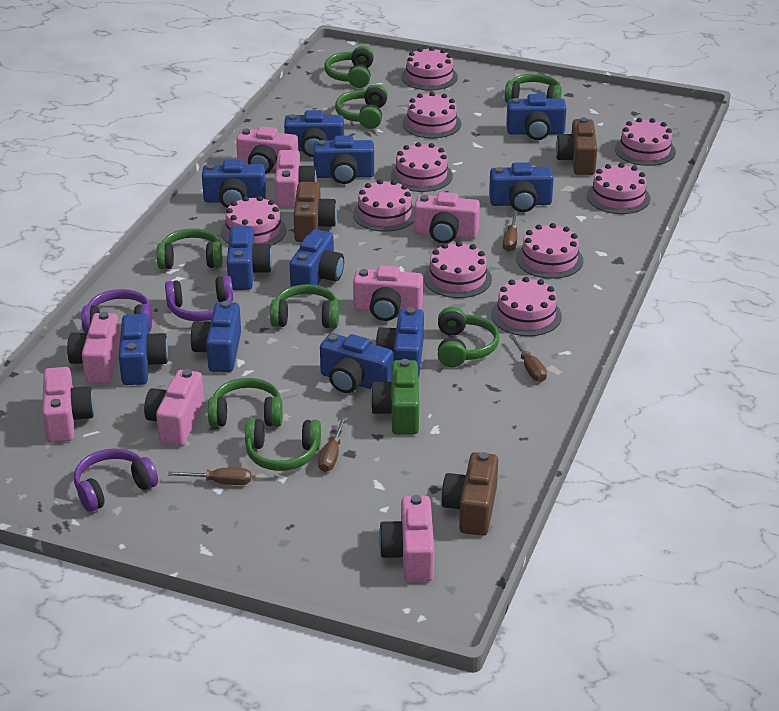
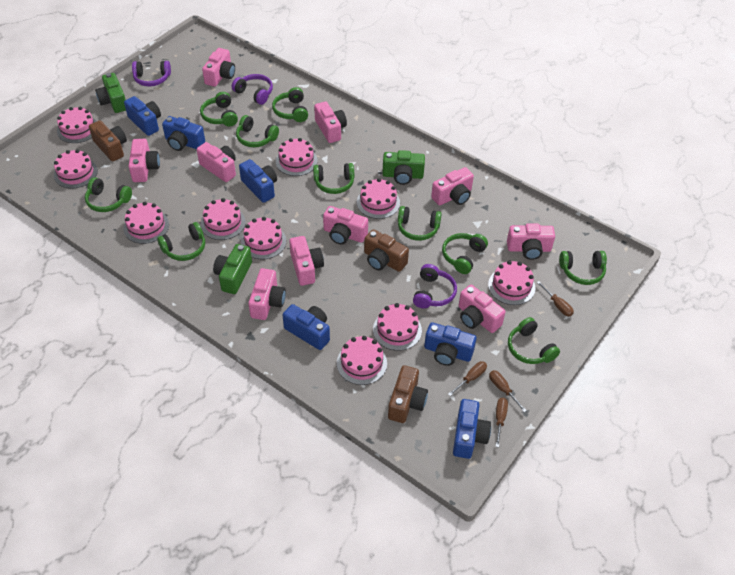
blue camera: [119,314,169,385] [191,301,241,372] [202,160,266,208] [227,226,272,290] [284,110,344,157] [290,229,344,287] [313,136,374,184] [320,333,393,393] [376,307,424,377] [489,162,554,212] [506,94,567,140] = 11 -> [124,96,161,136] [162,116,205,151] [239,159,277,203] [282,304,330,350] [424,322,477,366] [453,399,491,459] = 6
green camera: [370,359,419,435] = 1 -> [95,73,126,113] [213,244,252,294] [382,150,425,185] = 3
green headphones: [157,228,223,269] [208,378,283,427] [245,418,321,471] [270,284,339,328] [324,46,374,88] [335,84,388,129] [438,307,499,367] [505,74,562,103] = 8 -> [85,177,132,212] [157,222,205,261] [200,92,238,127] [236,115,279,147] [272,87,308,122] [313,163,354,194] [398,206,442,241] [442,233,488,274] [508,317,560,364] [559,251,607,285] = 10
pink camera: [42,367,94,443] [67,312,120,384] [144,369,204,446] [236,126,298,174] [275,150,317,208] [353,265,423,321] [379,495,434,582] [414,192,480,244] = 8 -> [128,139,160,182] [197,142,236,182] [202,48,235,87] [248,268,286,320] [289,236,324,286] [314,102,347,143] [323,206,368,244] [431,167,474,205] [458,285,505,333] [507,223,555,260] = 10

